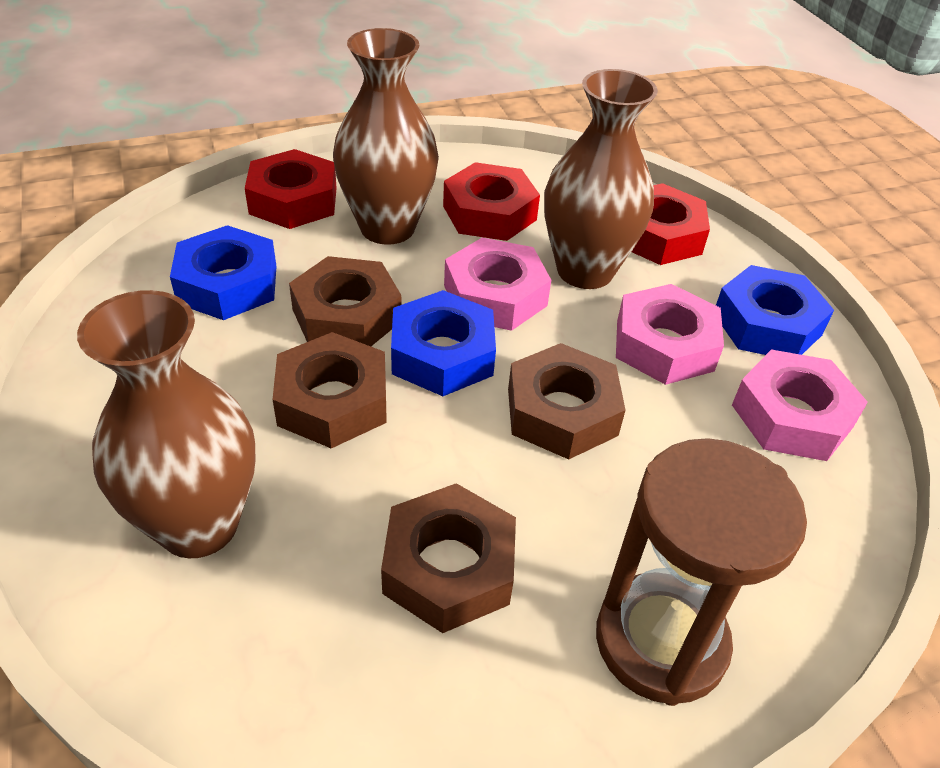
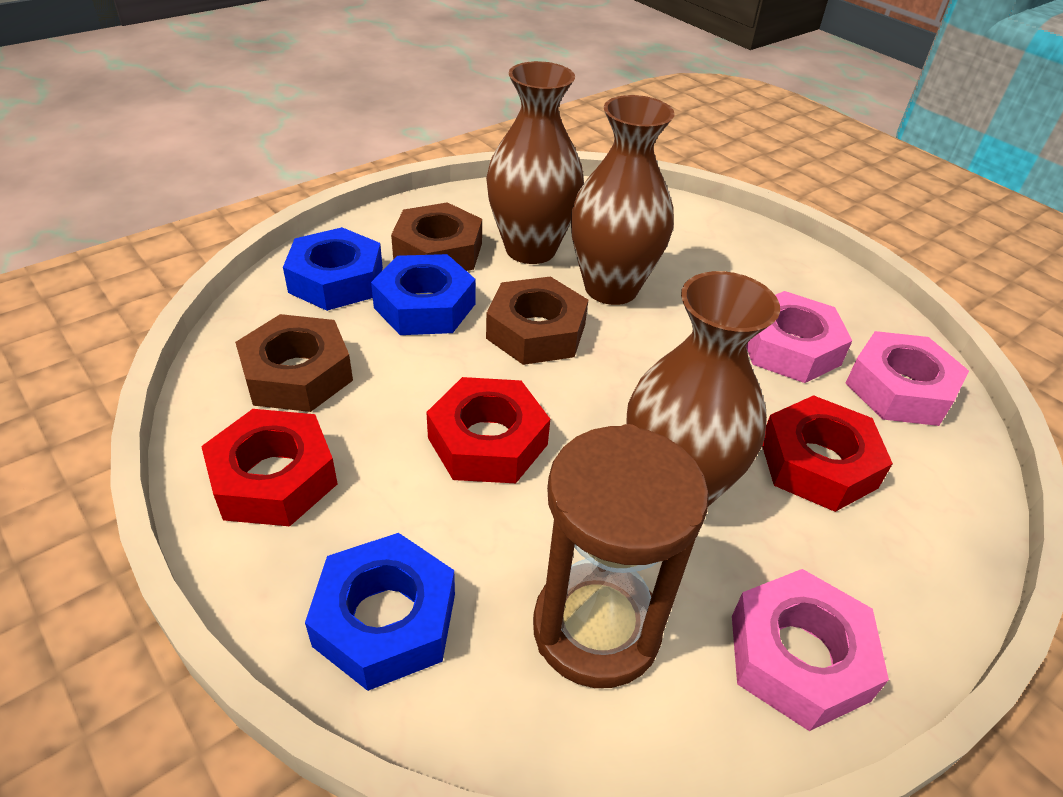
brown nut: [272,332,387,448] [289,256,401,346] [381,483,516,633] [508,343,625,460] = 4 -> [235,314,353,412] [391,202,482,271] [486,276,588,365] = 3

